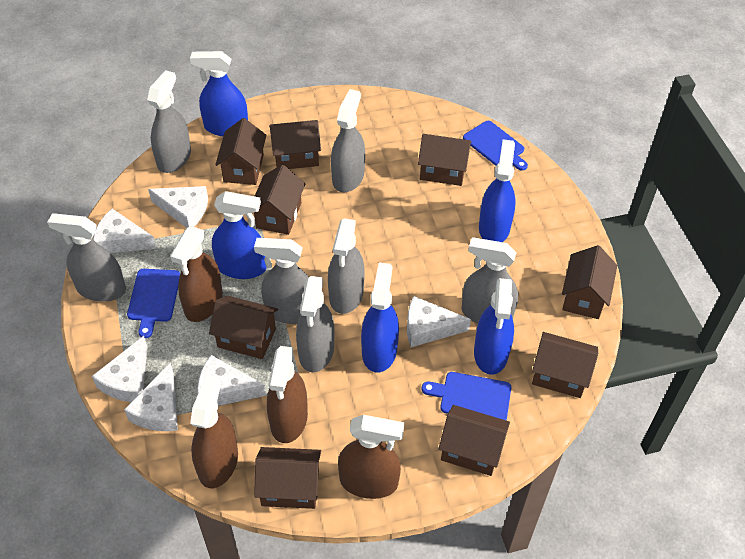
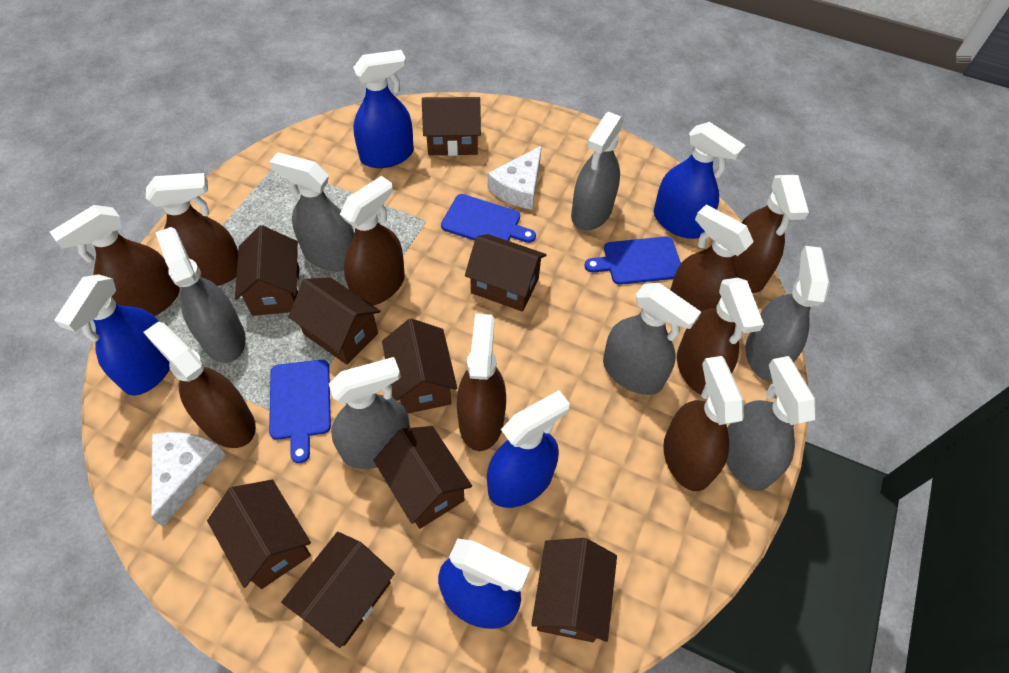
brown spray bottle: [170,227,223,322] [190,376,238,488] [267,346,308,443] [338,415,404,499] = 4 -> [50,205,180,316] [144,322,256,448] [146,173,238,286] [340,176,405,306] [457,314,506,451] [663,356,744,491] [670,205,754,311] [677,278,764,394] [734,175,809,293] = 9
white cheese: [92,336,148,402] [93,209,157,253] [124,363,178,431] [148,186,208,228] [197,355,266,406] [407,296,471,347] = 6 -> [151,432,226,526] [488,146,542,210] = 2

